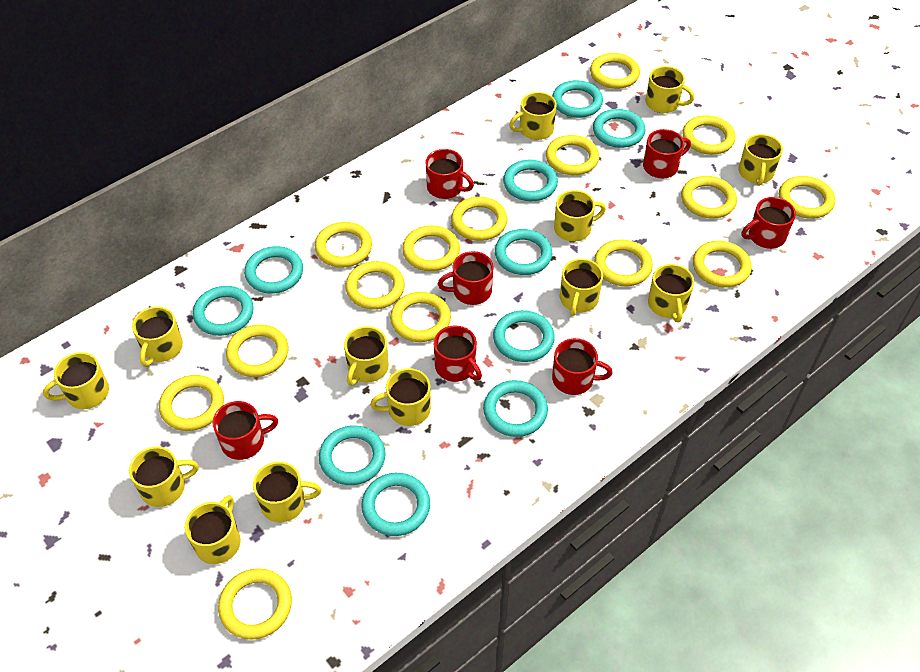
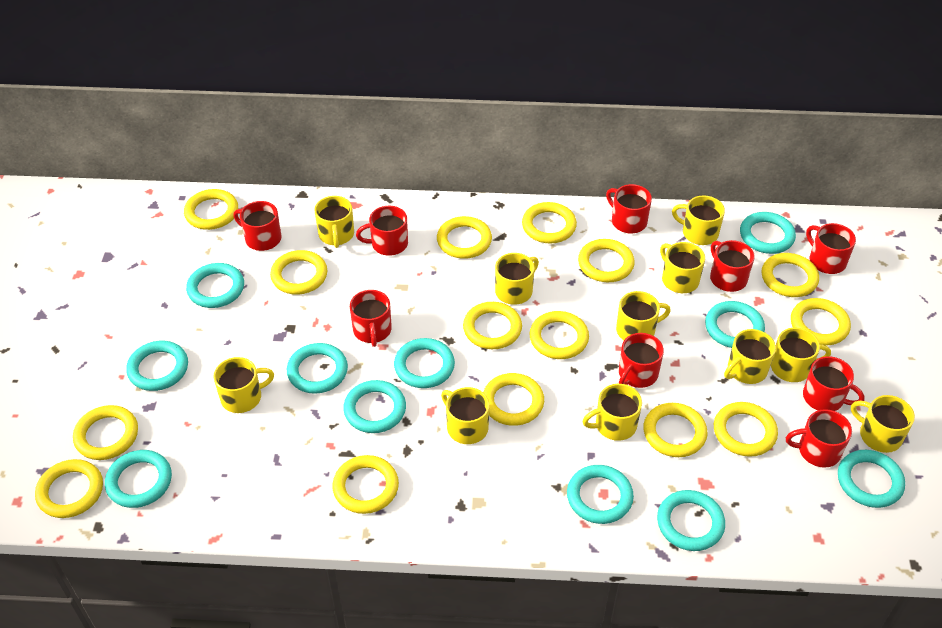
red mug: [212,401,278,460] [425,149,474,199] [434,326,482,382] [438,251,494,305] [552,338,613,395] [643,129,691,178] [742,197,796,249] = 7 -> [233,201,281,251] [350,290,392,347] [356,206,408,256] [606,184,652,233] [619,333,664,388] [710,240,755,292] [786,409,852,468] [803,356,865,411] [806,223,856,274] = 9
turquoise ring: [193,286,254,336] [244,246,303,294] [319,425,386,485] [361,473,430,536] [483,380,548,437] [493,310,555,362] [495,229,552,275] [503,160,558,201] [552,80,603,118] [593,109,645,148] = 10 -> [105,450,172,508] [126,341,188,391] [186,263,244,308] [287,343,348,394] [343,380,406,433] [394,338,455,388] [567,465,634,524] [657,490,725,551] [705,301,765,348] [740,212,796,254] [838,450,905,508] = 11
yellow mug: [43,352,109,409] [129,447,199,507] [132,306,183,367] [185,495,241,564] [253,462,321,522] [344,326,389,386] [370,368,431,426] [509,92,557,140] [554,190,606,242] [560,259,603,316] [646,66,694,113] [648,264,694,322] [739,134,783,186] = 13 -> [214,357,274,413] [314,196,354,248] [441,387,490,444] [495,253,539,305] [582,384,642,441] [616,291,671,340] [660,242,705,293] [672,195,725,245] [724,329,776,384] [771,328,831,382] [851,395,915,453] = 11

